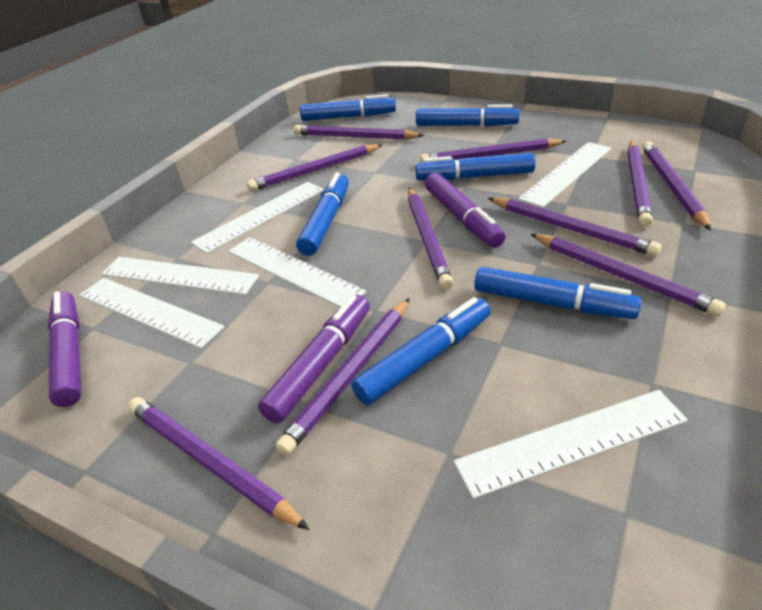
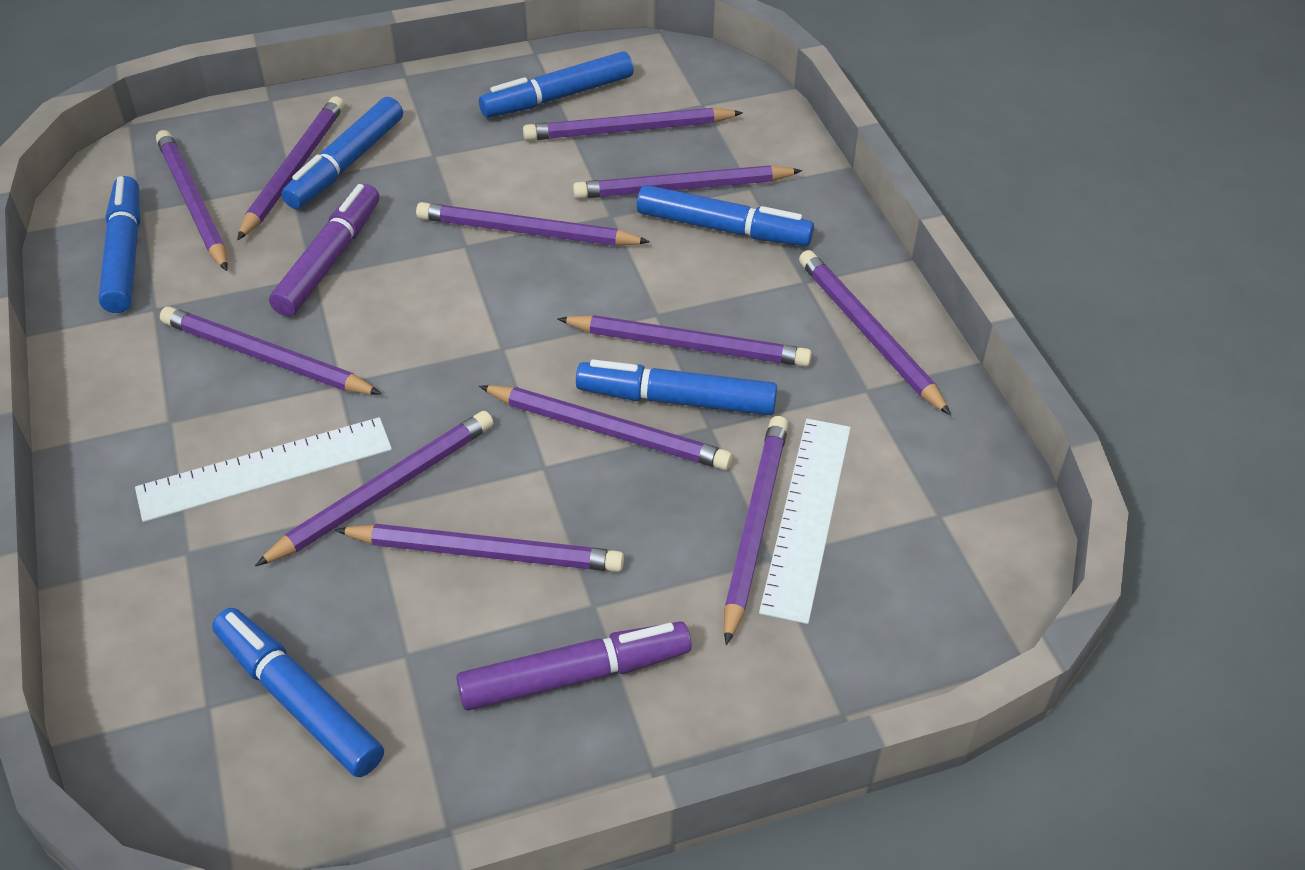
purple marker: [48,291,81,407] [258,295,370,423] [425,173,506,248] = 3 -> [269,184,379,317] [456,621,692,711] = 2
purple pencil: [128,397,310,530] [247,144,383,191] [276,298,410,455] [294,125,424,140] [408,188,453,289] [420,138,567,163] [488,198,662,256] [531,234,726,316] [627,140,653,227] [642,141,711,231] = 10 -> [156,130,228,271] [160,306,382,394] [237,96,344,240] [255,411,494,566] [335,524,624,572] [416,202,650,246] [479,385,733,470] [523,108,743,141] [557,315,812,367] [573,165,802,199] [724,416,788,645] [799,250,951,416] = 12
white ruler: [79,278,224,348] [101,257,259,295] [191,182,324,254] [228,237,366,308] [454,390,688,499] [518,142,611,208] = 6 -> [135,417,392,522] [759,419,851,624] = 2

